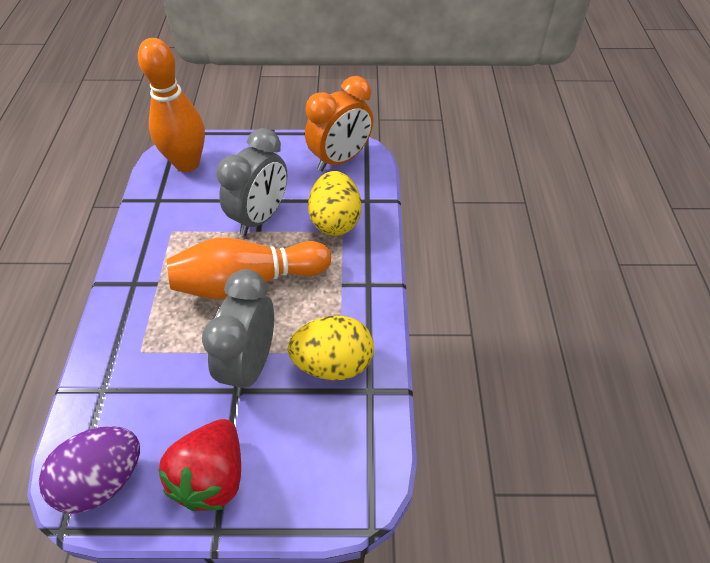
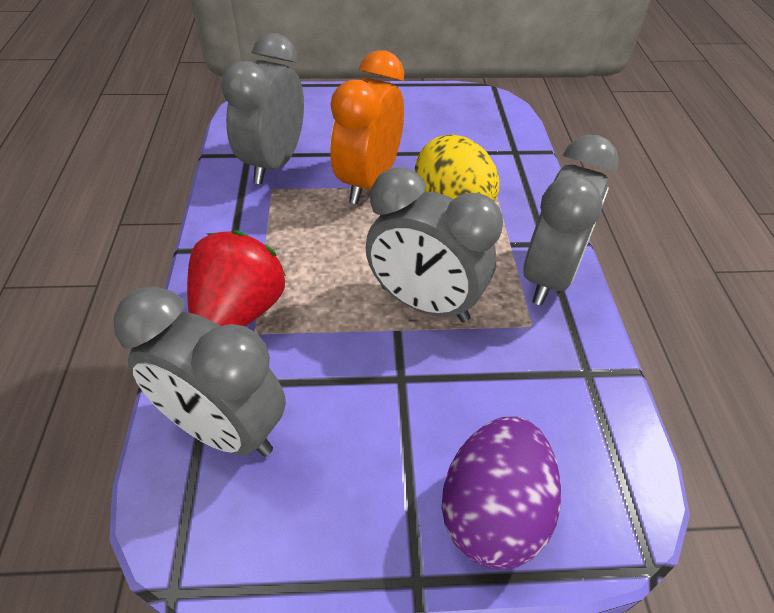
grey clock: [202,269,274,396] [216,128,287,236] = 2 -> [114,286,286,456] [221,33,304,184] [365,167,503,323] [523,135,619,305] = 4
orange bowling pin: [138,38,205,172] [167,237,331,299] = 2 -> none = 0
yellow egg: [288,316,374,380] [308,171,361,236] = 2 -> [415,134,499,201] = 1

